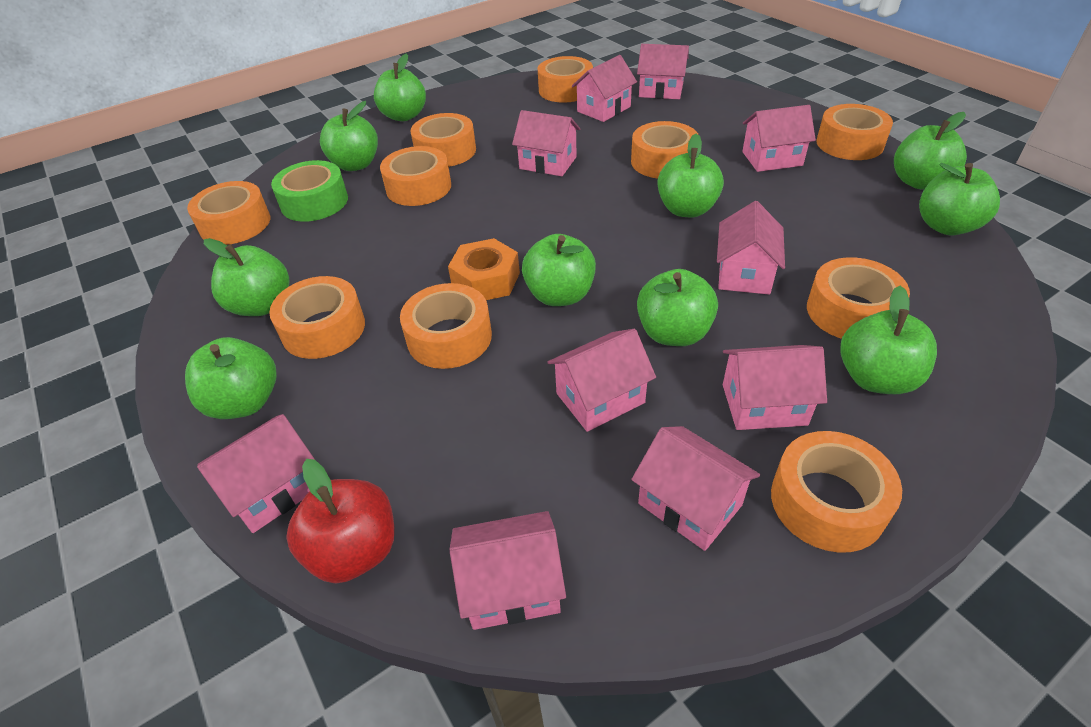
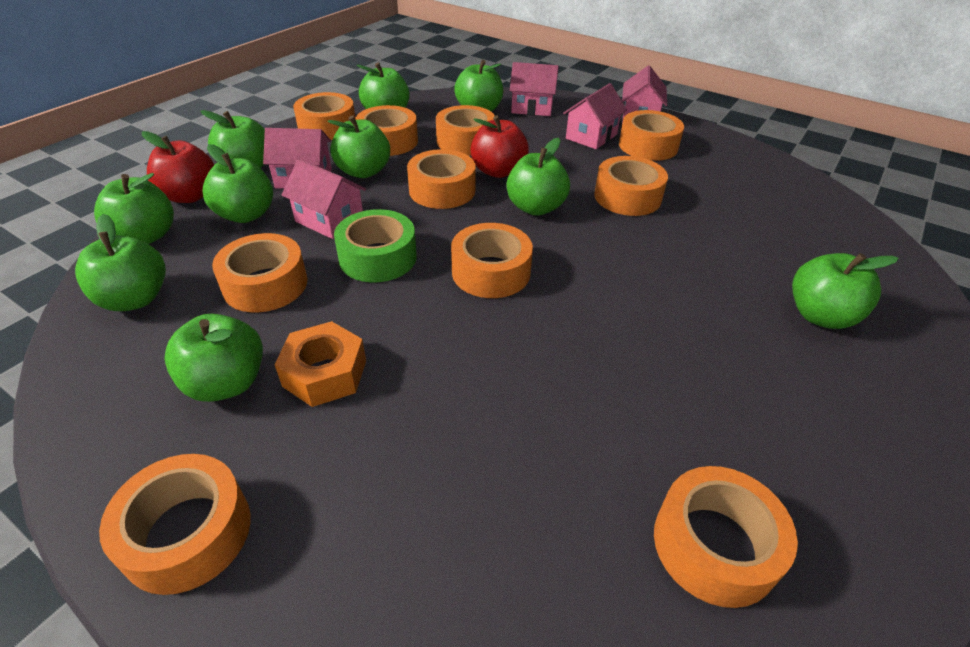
pink house: [197,414,314,533] [449,511,566,630] [512,110,580,176] [547,329,656,432] [572,55,637,122] [631,426,760,551] [637,44,689,99] [717,201,785,295] [723,345,827,430] [742,105,816,172] = 10 -> [263,128,332,189] [282,159,366,239] [510,62,559,116] [563,83,627,149] [622,65,667,123] = 5
red apple: [286,459,394,583] = 1 -> [142,131,214,203] [471,115,529,178] = 2

